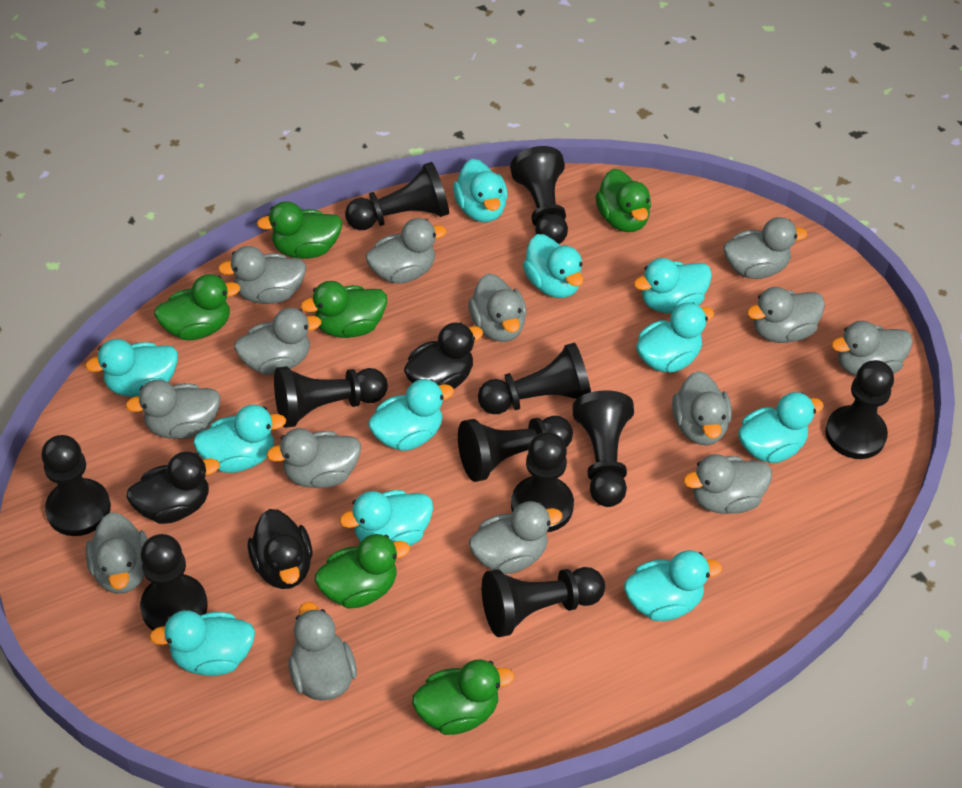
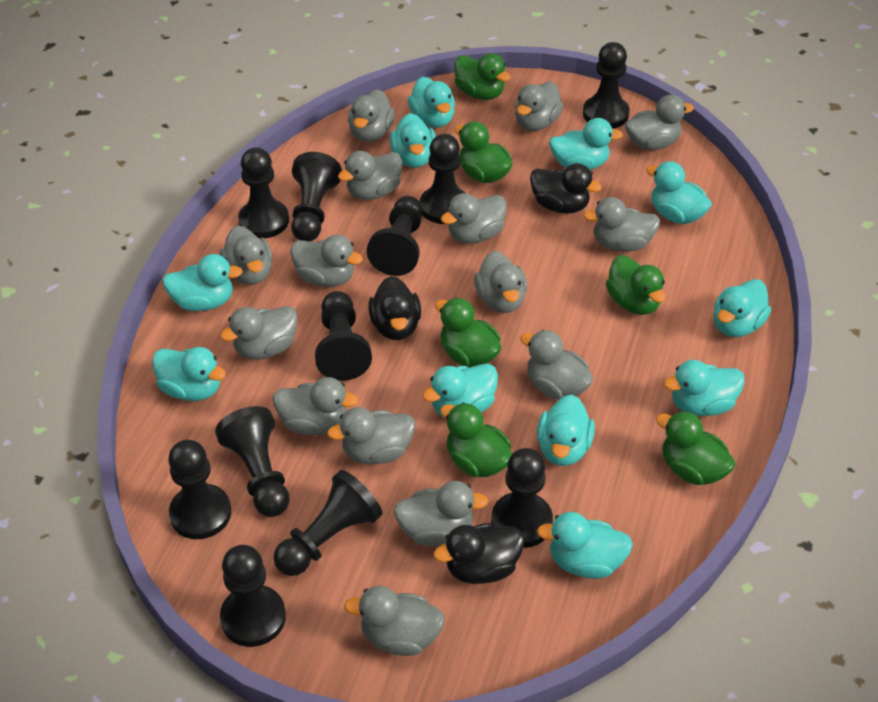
grey duck: [86,512,148,594] [125,379,220,439] [218,246,306,304] [234,308,321,375] [266,428,361,488] [289,602,357,701] [366,218,447,284] [468,274,527,342] [469,501,562,574] [672,371,732,445] [684,454,772,514] [723,217,807,279] [747,287,825,343] [832,321,913,376] = 14 -> [220,226,273,285] [220,306,298,359] [273,377,358,435] [290,235,363,287] [327,407,415,464] [338,151,402,200] [344,586,445,656] [348,89,395,142] [394,481,489,546] [441,193,507,244] [474,251,527,313] [515,81,563,131] [520,330,593,400] [583,197,660,252] [625,94,694,150] = 15

